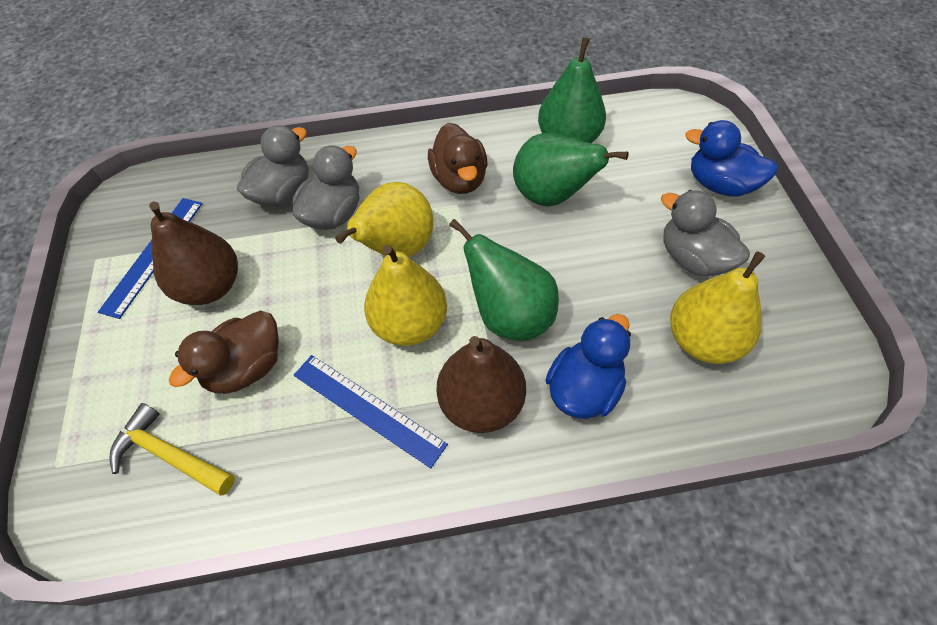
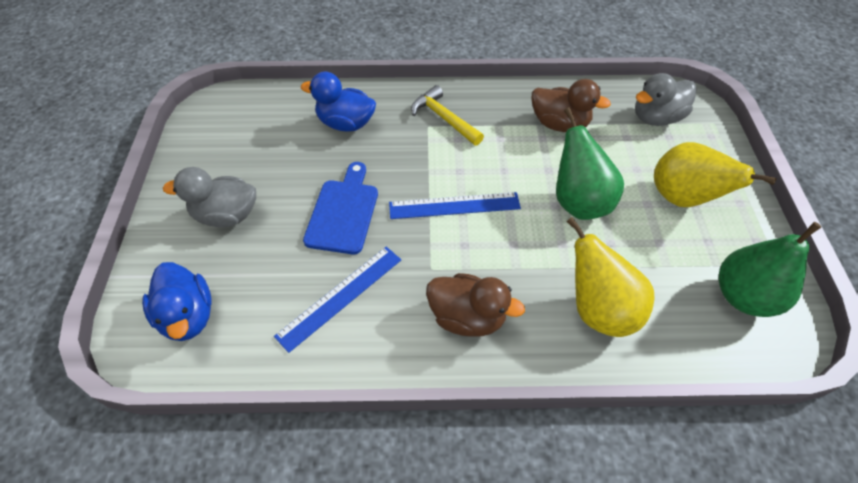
blue cutting board: none = 0 -> [303,162,378,254] = 1
brown pear: [149,201,238,305] [436,336,526,433] = 2 -> none = 0
green pear: [449,219,559,341] [513,133,629,207] [538,37,606,143] = 3 -> [556,107,624,220] [718,222,821,317] = 2
grey duck: [237,125,309,207] [293,146,360,230] [661,190,750,276] = 3 -> [163,167,256,228] [635,73,697,126] = 2
yellow pear: [335,182,433,257] [364,245,447,346] [670,252,766,364] = 3 -> [566,217,655,337] [654,142,777,207] = 2

